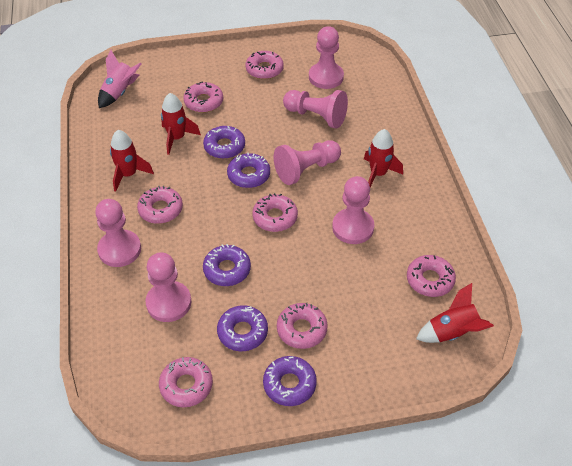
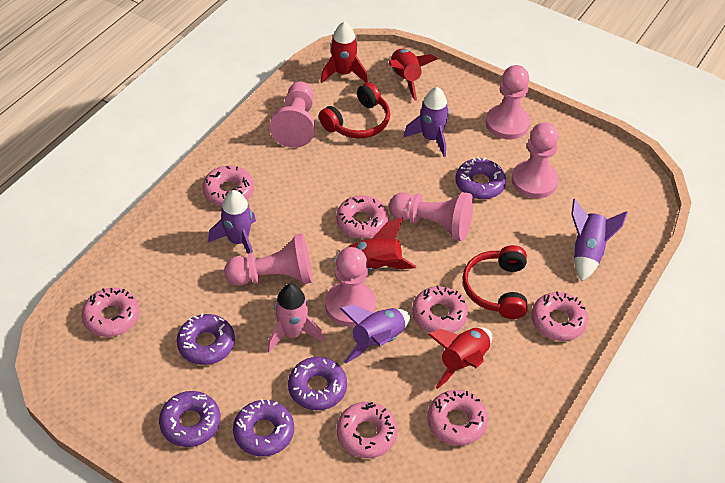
purple rocket: none = 0 -> [208,190,256,253] [339,305,410,363] [404,87,449,157] [571,199,628,282] = 4
red headphones: none = 0 -> [319,82,390,139] [462,245,528,319] = 2

